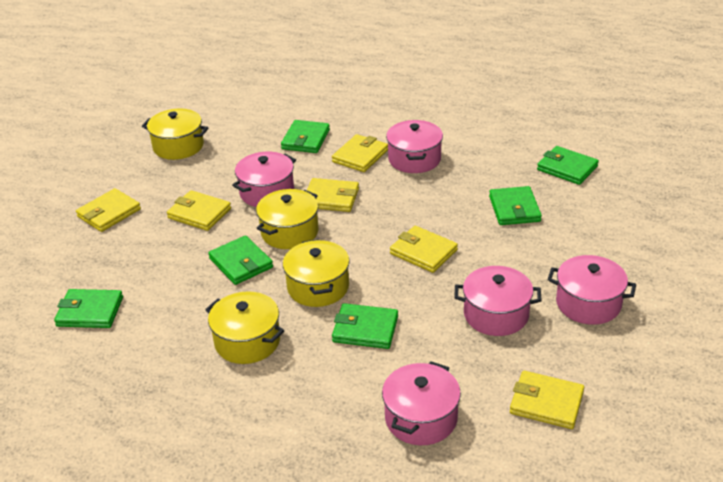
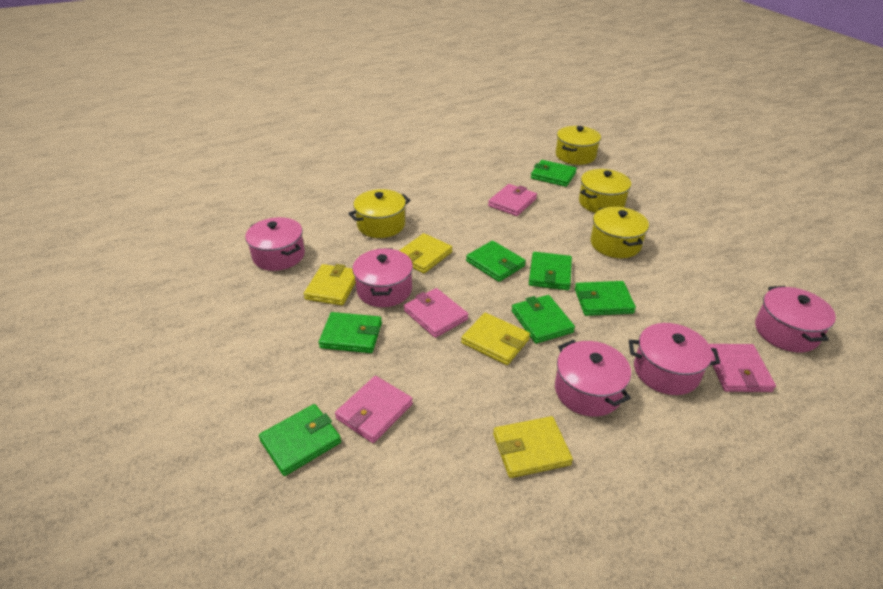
green wallet: [54,289,123,328] [208,235,273,285] [281,120,330,153] [332,303,398,349] [489,186,542,225] [537,146,599,185] = 6 -> [259,404,341,476] [319,312,382,353] [466,241,526,282] [512,295,575,344] [529,252,572,290] [531,160,577,187] [575,281,636,316] = 7
pink wallet: none = 0 -> [335,376,413,443] [404,288,468,338] [488,184,537,216] [709,344,776,392] = 4
yellow wallet: [76,188,141,232] [167,190,231,231] [307,178,359,212] [332,134,388,172] [390,226,458,273] [510,371,584,429] = 6 -> [304,264,356,305] [399,233,452,273] [461,313,530,365] [493,416,573,478] = 4

